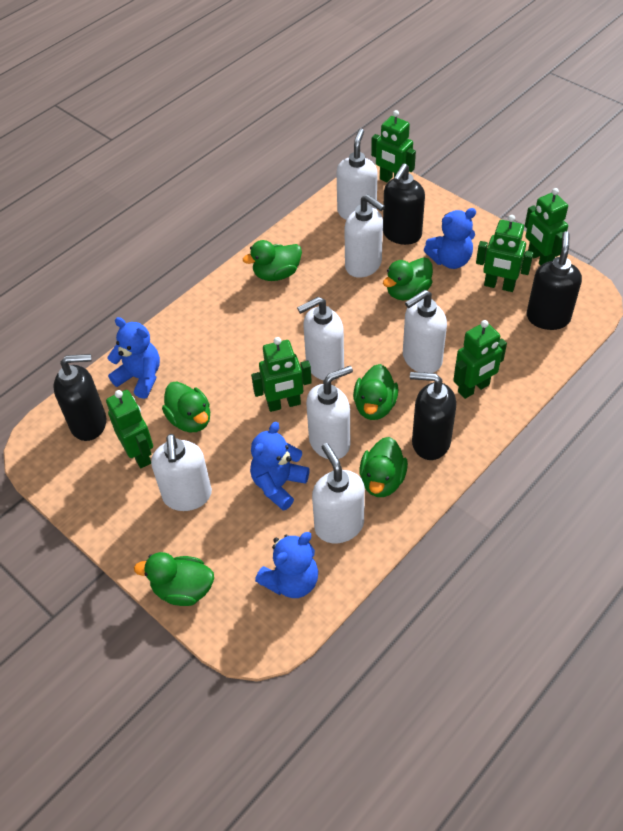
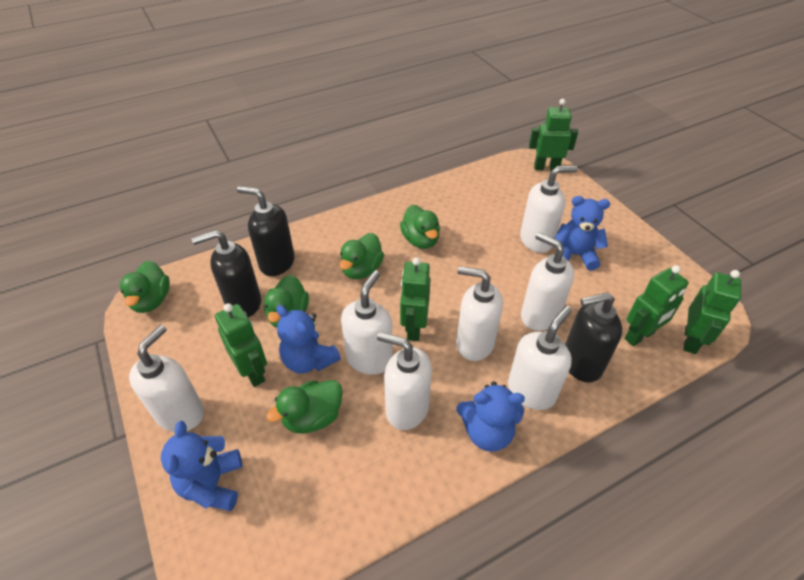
black soap dispenser: [53,354,106,441] [383,163,425,245] [410,372,456,460] [526,231,582,330] = 4 -> [192,230,261,317] [237,186,295,276] [565,292,622,382] = 3
green duck: [134,552,214,606] [162,381,210,432] [243,240,302,281] [353,364,398,420] [359,437,408,497] [383,257,433,300] = 6 -> [120,260,170,313] [264,275,309,328] [266,380,343,434] [339,233,384,279] [400,205,440,249] = 5
green robot: [106,390,153,468] [251,337,312,412] [371,110,416,182] [453,320,507,399] [476,215,533,292] [525,188,568,266] = 6 -> [215,303,267,387] [400,257,431,341] [529,99,578,171] [625,265,689,346] [684,270,741,354] = 5

